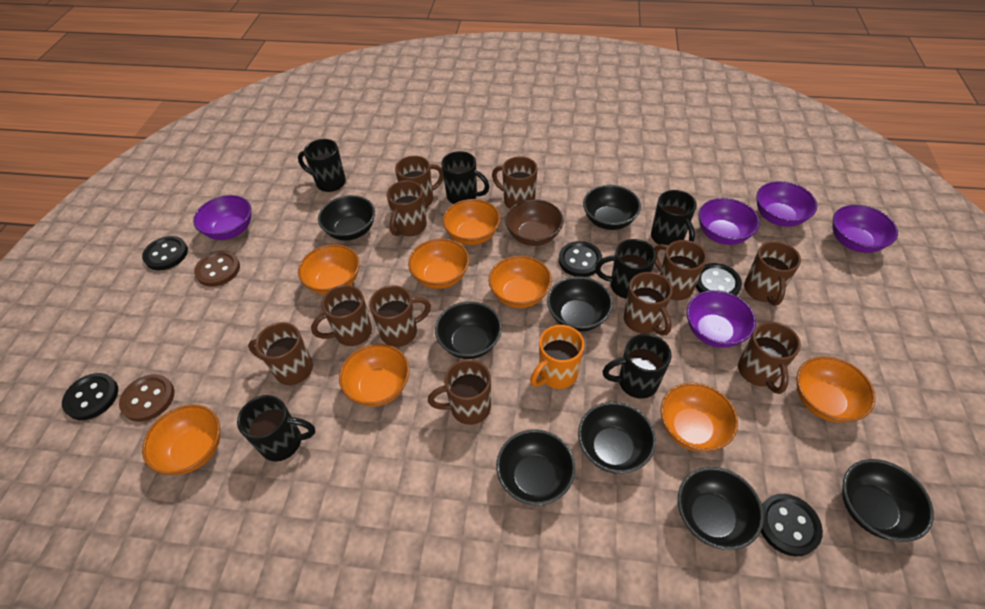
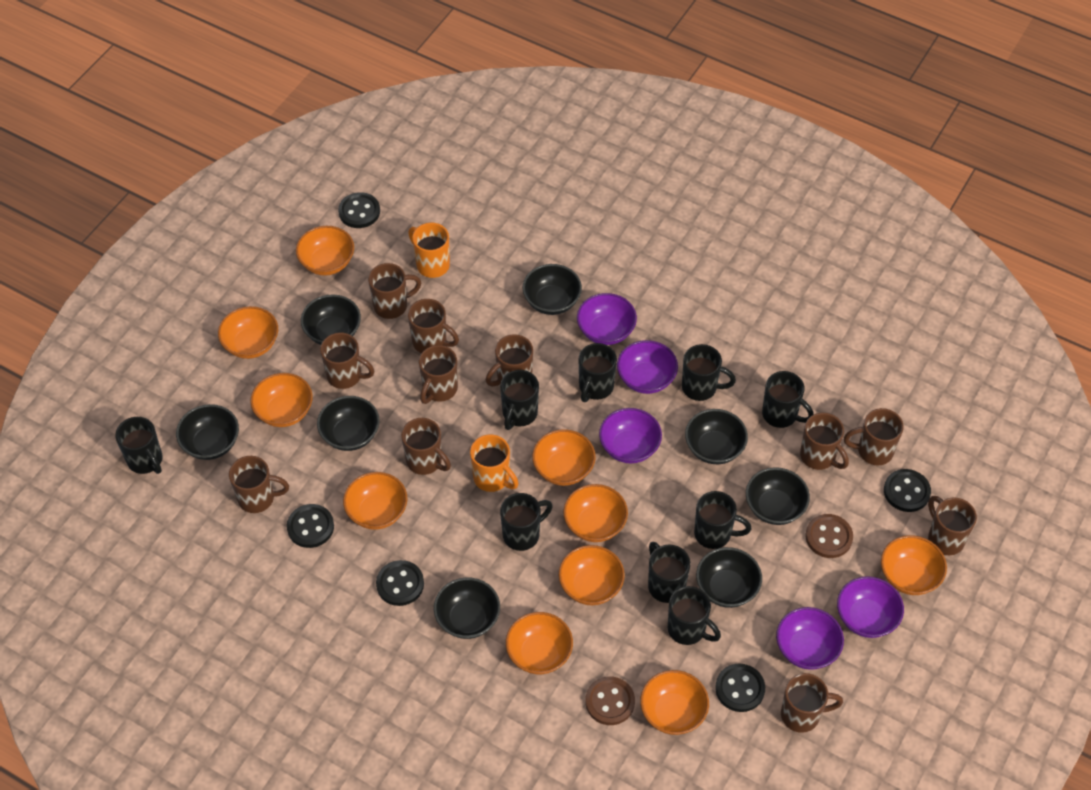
black mug: [237,395,315,461] [298,139,346,192] [441,151,490,204] [595,239,656,299] [602,334,672,399] [651,190,697,245] = 6 -> [115,417,163,474] [500,370,539,430] [500,493,553,551] [578,343,617,402] [648,542,690,603] [668,586,721,645] [682,344,736,401] [694,491,752,549] [762,371,814,428] = 9
brown bowl: [505,199,564,246] = 1 -> none = 0
orange bowl: [142,404,220,475] [298,244,360,295] [339,344,410,407] [408,239,469,289] [443,199,500,245] [489,256,552,308] [660,382,738,452] [796,356,876,423] = 8 -> [218,306,278,359] [250,373,313,427] [296,226,354,276] [343,472,407,530] [506,612,573,674] [532,429,596,486] [559,545,625,605] [563,484,628,542] [640,670,709,735] [881,535,947,595] = 10
orange mug: [530,325,584,389] = 1 -> [408,223,450,278] [470,434,519,492] = 2

